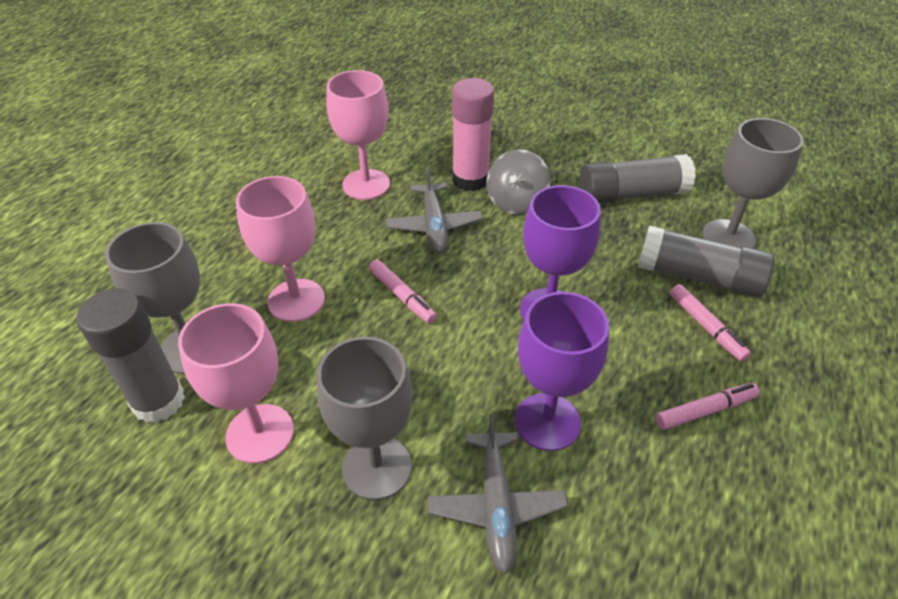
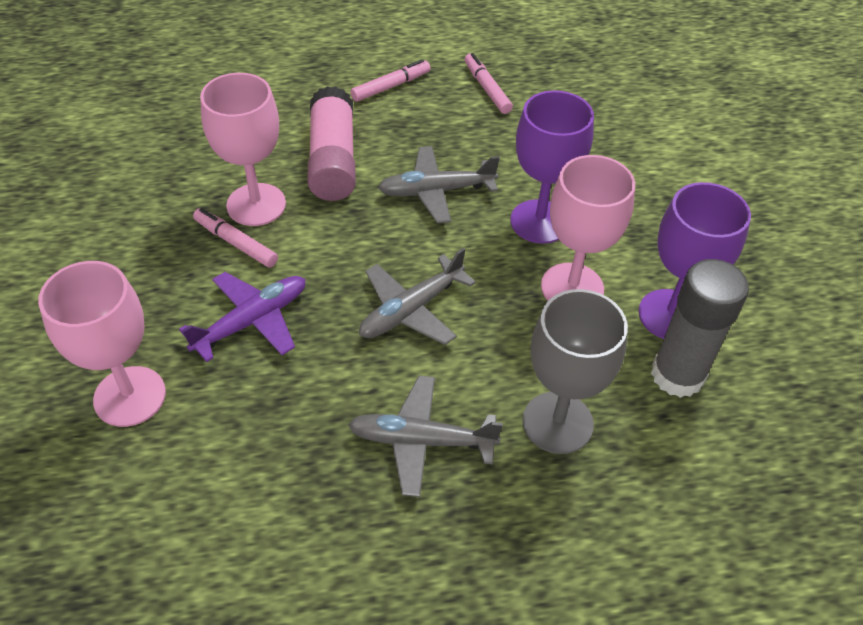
grey glue stick: [76,289,185,423] [579,154,696,203] [638,226,774,297] = 3 -> [651,259,749,398] = 1
grey goblet: [105,222,200,374] [317,337,413,500] [702,118,804,249] = 3 -> [523,289,628,454] = 1
grey plane: [386,166,483,253] [428,414,568,574] = 2 -> [348,376,503,497] [359,248,476,345] [378,146,500,224] = 3
grey spinning top: [487,149,550,214] = 1 -> none = 0
purple plane: none = 0 -> [179,272,306,362] = 1

